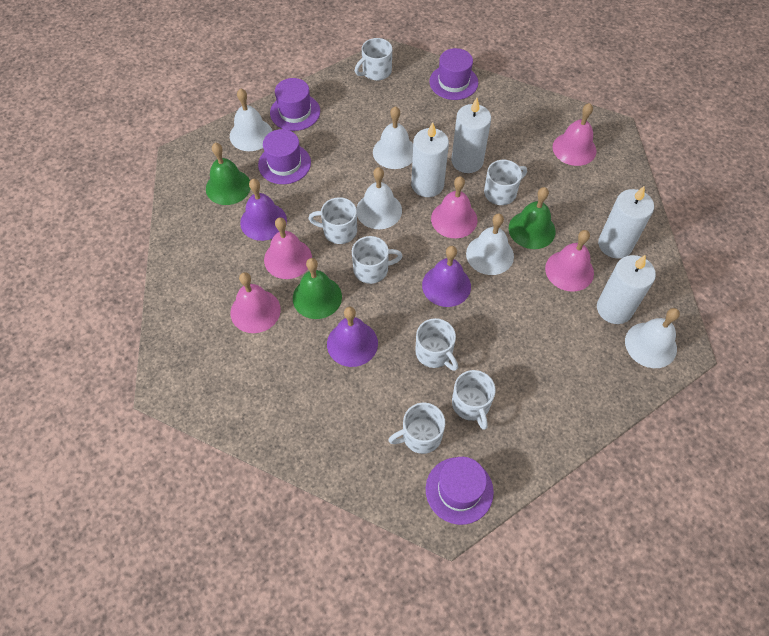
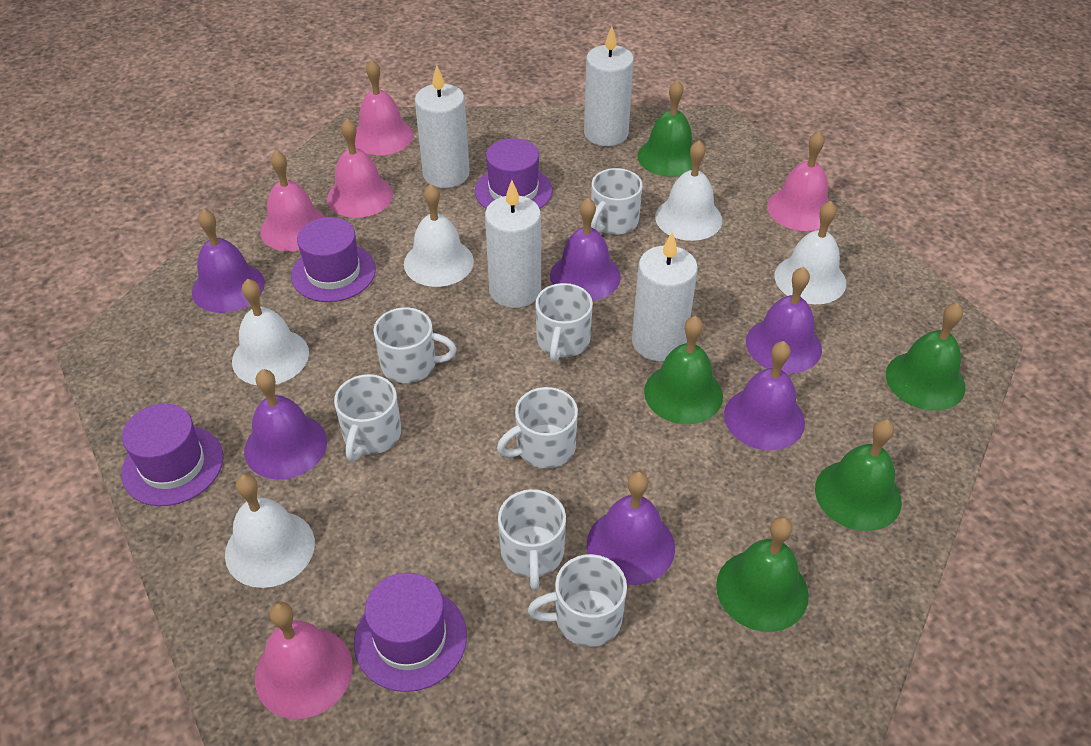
green bell: [206,143,251,205] [293,258,342,319] [509,187,556,249] = 3 -> [638,80,693,177] [644,316,723,424] [716,517,809,632] [815,419,902,531] [886,303,965,411] = 5
purple bell: [240,179,287,241] [327,307,378,367] [422,246,471,307] = 3 -> [192,209,265,313] [244,369,327,479] [550,198,621,301] [587,471,675,585] [724,341,805,450] [746,267,822,374] = 6

